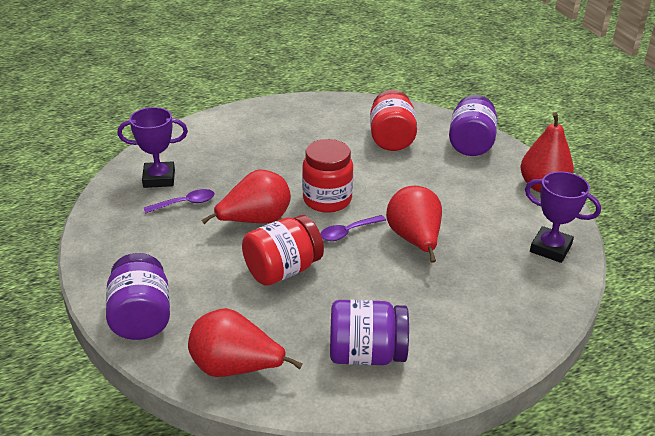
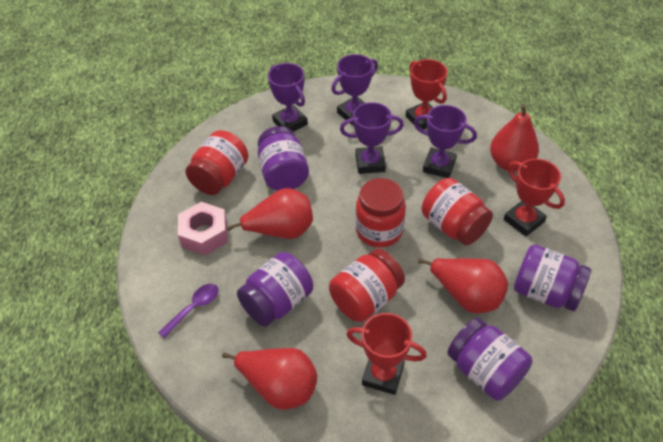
pink nut: none = 0 -> [178,202,228,255] = 1
purple jar: [106,253,170,340] [330,299,409,365] [449,95,497,156] = 3 -> [237,252,313,327] [258,126,309,191] [447,318,533,401] [514,245,591,311] = 4
purple spoon: [144,189,215,214] [320,215,386,241] = 2 -> [158,284,219,338] = 1
purple trophy: [118,107,188,188] [525,171,601,263] = 2 -> [268,63,308,132] [331,54,378,126] [340,102,404,174] [414,105,477,178] = 4
red jar: [242,215,324,286] [302,139,353,213] [370,90,417,151] = 3 -> [185,130,249,195] [329,249,405,322] [355,178,406,248] [422,178,493,245] = 4
red trophy: none = 0 -> [346,313,427,395] [406,59,447,130] [504,159,565,236] = 3

